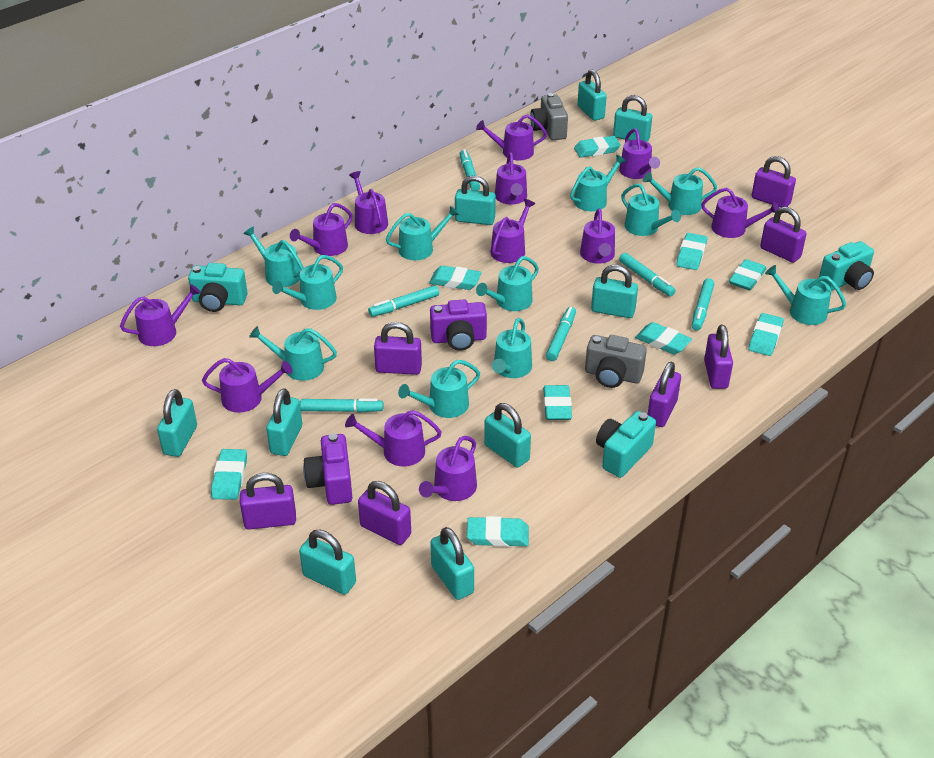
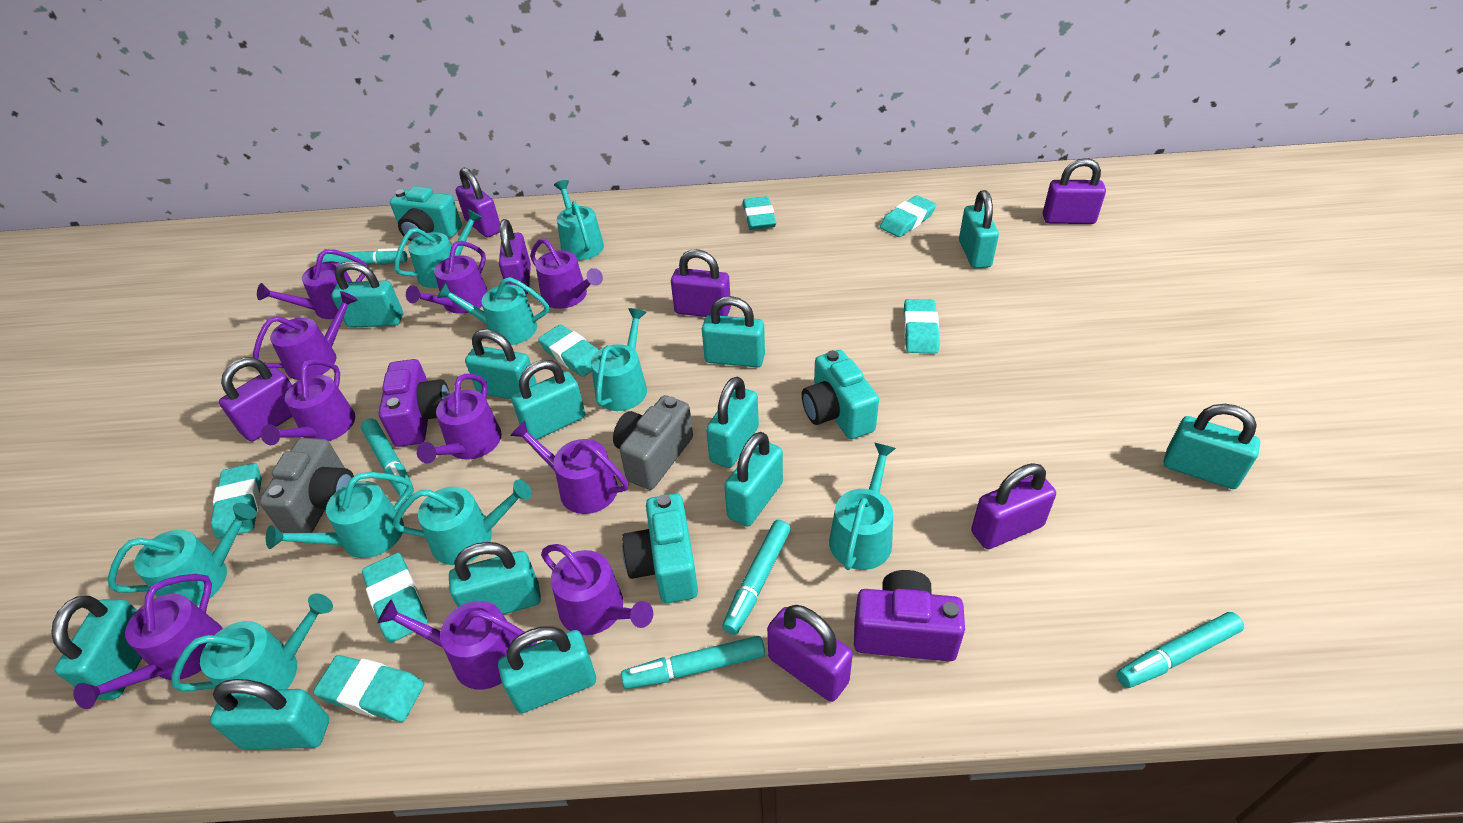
purple watering can: [120,284,201,346] [202,358,293,413] [290,203,353,256] [345,410,442,467] [349,171,388,234] [419,436,477,501] [476,114,547,160] [491,199,535,263] [495,153,527,205] [580,208,615,264] [619,129,660,179] [701,188,779,238] = 12 -> [73,574,223,709] [253,291,358,380] [257,249,367,319] [261,359,355,445] [378,599,537,690] [406,241,488,314] [416,374,502,463] [510,420,628,514] [530,238,603,309] [541,544,653,635] = 10
turquoise eraser: [211,449,247,500] [429,266,482,290] [467,516,529,547] [543,385,572,420] [574,136,621,158] [635,322,692,355] [676,233,707,270] [729,259,766,291] [748,313,784,356] = 9 -> [211,463,262,539] [313,655,424,722] [362,553,428,643] [538,324,598,377] [742,196,776,230] [880,195,936,237] [904,299,940,354] = 7
turquoise marker: [300,398,383,413] [368,285,439,317] [460,149,480,191] [546,307,576,361] [619,253,676,296] [692,278,714,331] = 6 -> [317,248,408,265] [361,418,414,497] [621,636,765,689] [722,520,791,635] [1116,612,1244,688] = 5
turquoise padlock: [157,389,197,457] [266,388,302,456] [299,530,356,595] [430,527,474,600] [455,175,496,225] [484,403,531,468] [578,69,607,121] [591,265,638,318] [613,95,652,142] = 9 -> [51,596,142,699] [210,679,329,749] [332,261,403,328] [449,542,541,614] [465,329,537,399] [498,626,596,713] [511,360,585,440] [702,296,765,367] [706,377,759,468] [724,432,783,527] [959,190,999,269] [1164,404,1260,489] = 12
turquoise watering can: [243,226,304,287] [249,326,337,381] [272,255,343,310] [386,206,459,260] [398,360,480,418] [476,256,539,311] [492,318,532,378] [570,155,626,211] [621,184,681,236] [643,167,717,215] [765,265,846,325] = 11 -> [108,503,257,606] [172,594,333,691] [266,472,413,558] [393,480,532,565] [394,209,482,288] [437,277,549,345] [554,180,604,260] [591,308,647,411] [829,443,896,570] = 9

